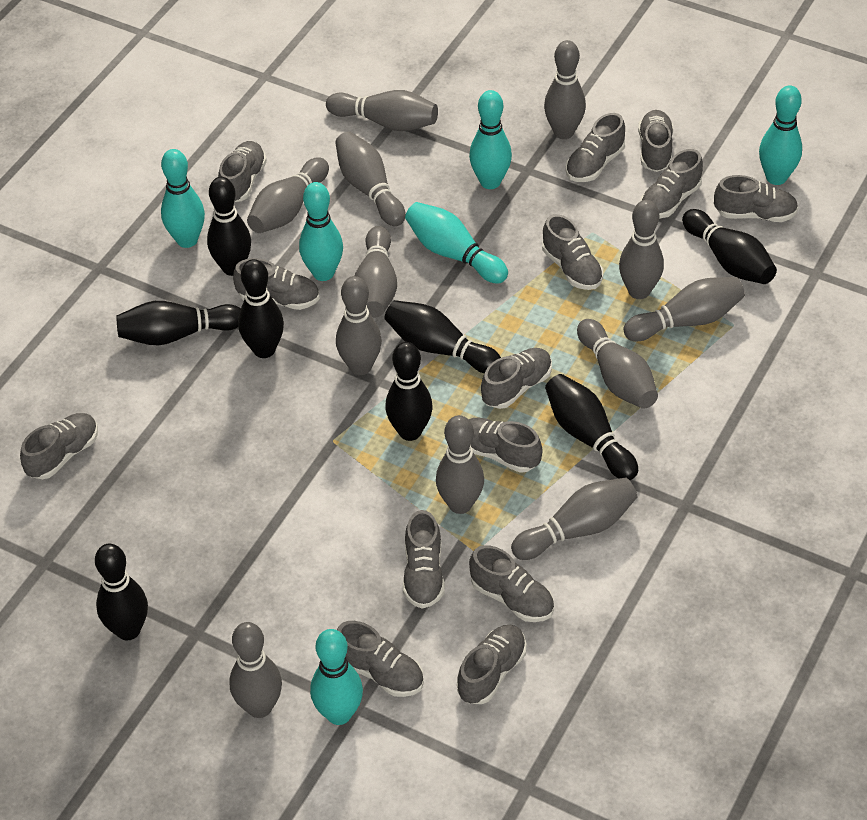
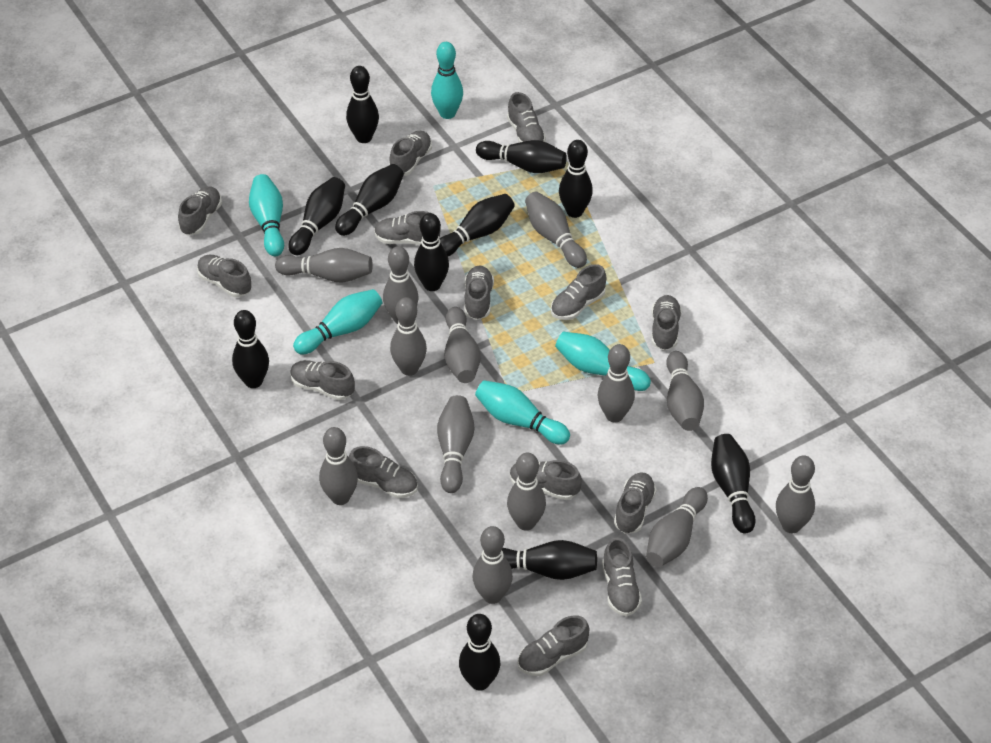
black bowling pin: [95,544,148,640] [116,301,241,345] [207,177,251,276] [238,259,284,358] [384,300,501,373] [385,342,432,441] [545,374,638,480] [682,209,777,284] = 8 -> [232,310,269,388] [288,177,345,255] [335,164,404,236] [346,66,379,143] [414,213,449,291] [440,194,515,256] [459,614,500,691] [476,140,567,173] [502,540,597,580] [559,140,593,218] [711,434,756,534] = 11
grey bowling pin: [229,622,282,718] [247,157,329,233] [326,90,438,131] [335,132,405,226] [336,276,382,375] [355,226,397,318] [436,415,484,514] [511,477,637,560] [544,40,586,139] [577,319,658,409] [619,200,664,299] [624,277,745,341] = 12 -> [275,248,373,283] [319,427,358,505] [383,246,419,324] [390,297,427,376] [437,395,474,493] [444,307,481,383] [472,526,513,604] [507,453,546,531] [525,192,587,268] [598,344,635,423] [646,487,708,567] [666,351,704,431] [776,455,815,533] = 13
turquoise bowling pin: [161,149,205,248] [299,182,343,281] [310,629,363,725] [405,202,508,284] [469,90,512,189] [759,86,802,185] = 6 -> [249,174,284,256] [293,289,383,354] [431,42,463,119] [475,380,570,445] [555,331,651,391] = 5

